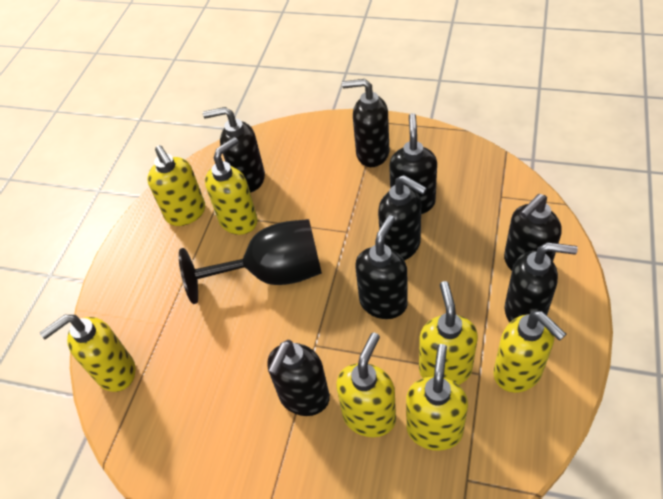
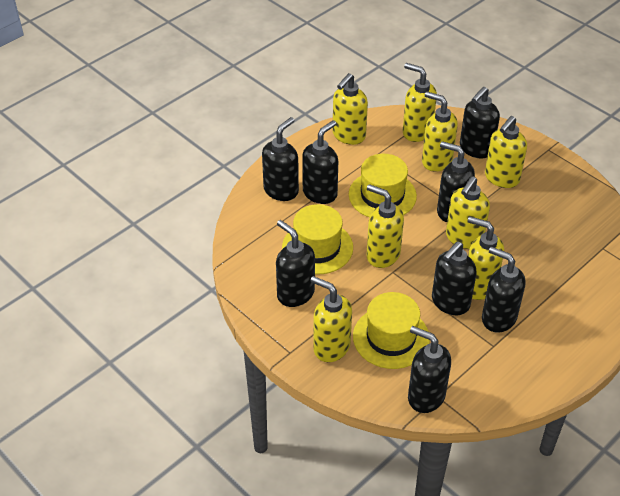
black goblet: [179,219,322,304] = 1 -> none = 0
yellow hat: none = 0 -> [282,204,353,275] [349,154,417,218] [353,292,430,369] = 3
yellow soap dispenser: [40,315,135,392] [147,145,205,226] [205,137,258,235] [336,332,396,437] [406,344,468,451] [419,281,478,385] [493,311,566,393] = 7 -> [310,276,352,362] [333,73,368,145] [366,184,404,268] [403,63,437,142] [422,91,458,172] [446,176,490,249] [467,216,504,300] [485,116,527,188] = 8

